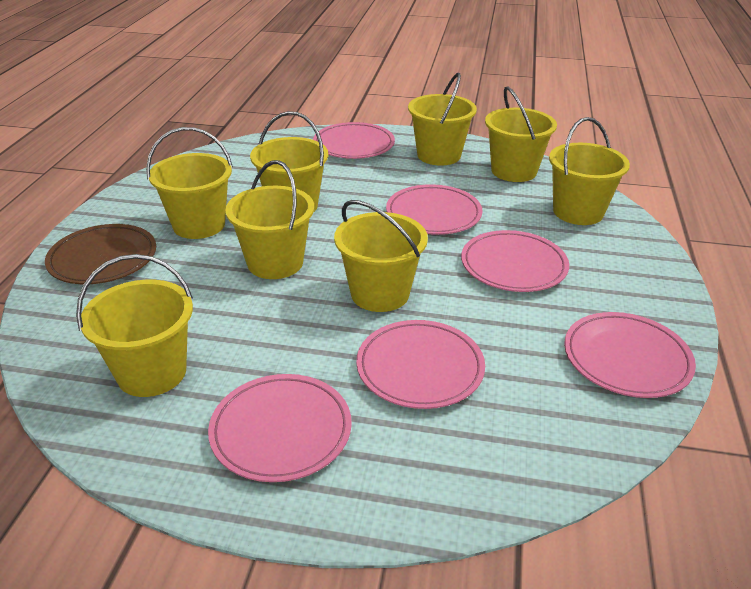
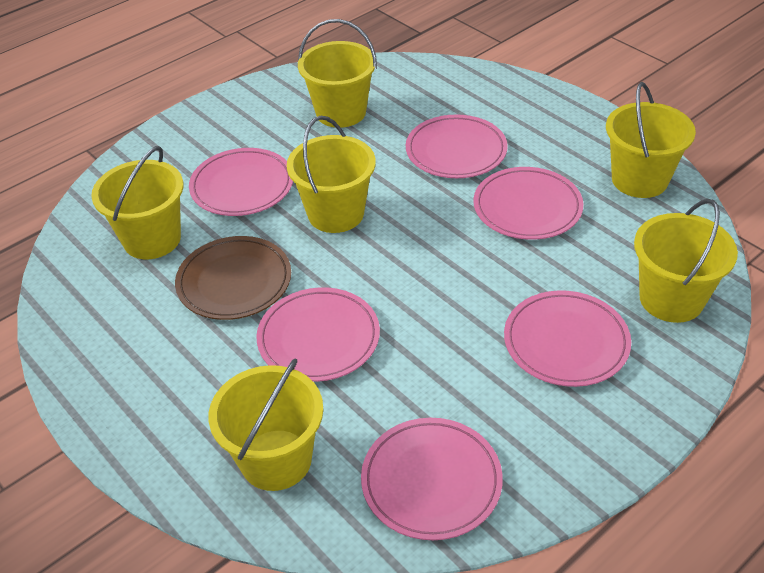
yellow bucket: [76,254,193,397] [146,127,233,239] [225,160,314,279] [250,111,328,213] [334,200,428,312] [408,73,477,166] [485,86,557,182] [549,117,630,225] = 8 -> [91,146,183,259] [209,359,323,491] [287,116,376,233] [298,19,377,128] [606,82,696,198] [634,199,738,323] = 6

